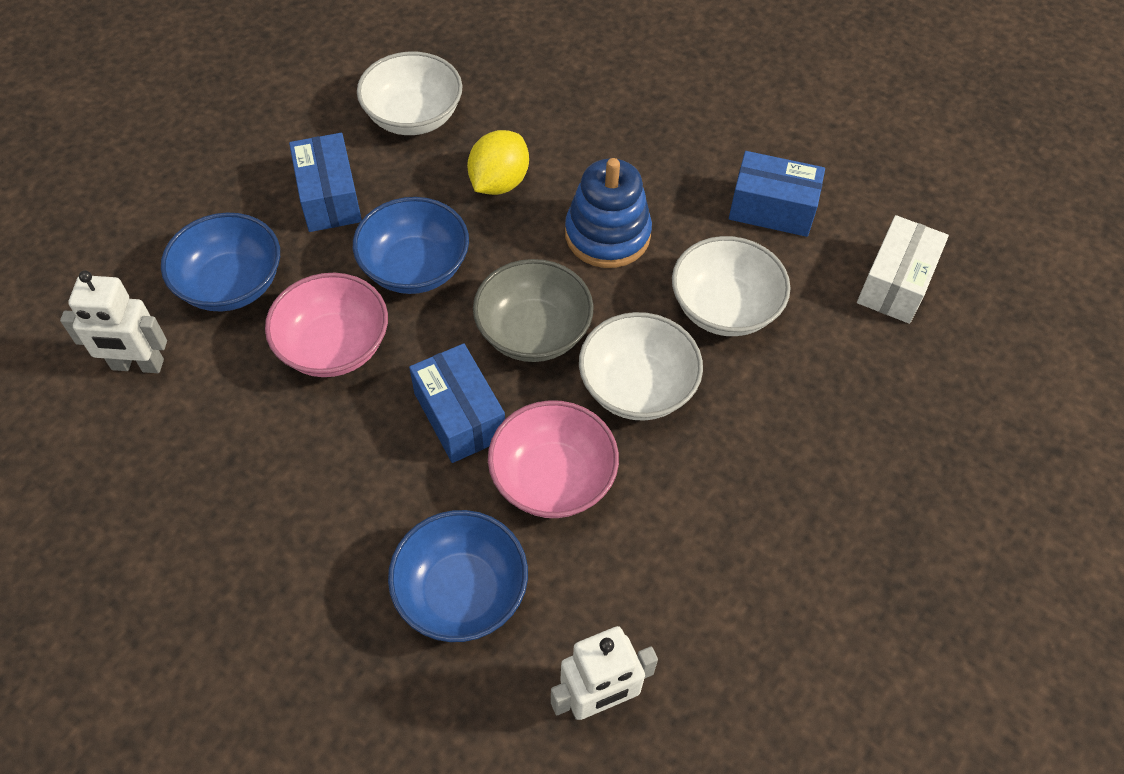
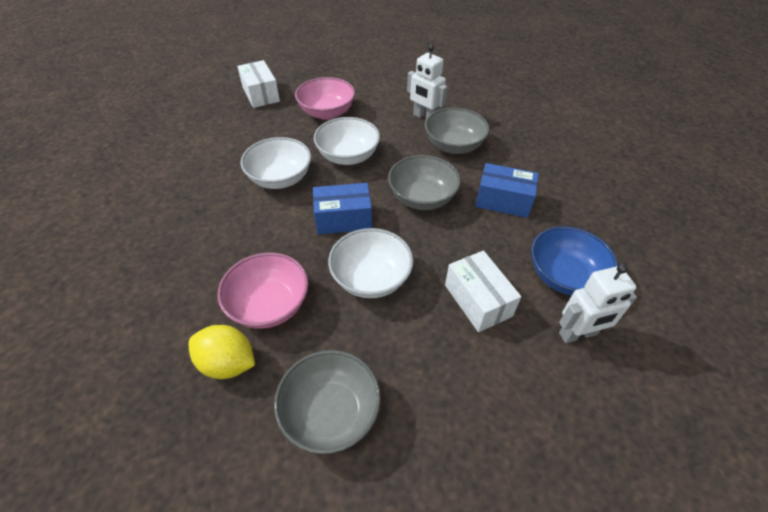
blue bowl: [161,213,280,312] [353,197,469,294] [388,510,528,642] = 3 -> [531,226,618,295] = 1
blue box: [289,133,362,232] [409,343,505,463] [729,151,825,237] = 3 -> [313,183,372,235] [475,163,539,218] = 2
blue stacking toy: [565,158,652,268] = 1 -> none = 0
grey bowl: [473,259,594,362] = 1 -> [274,350,381,454] [388,155,461,210] [425,108,490,154] = 3
white box: [857,215,949,324] = 1 -> [237,60,280,108] [445,250,521,332] = 2

